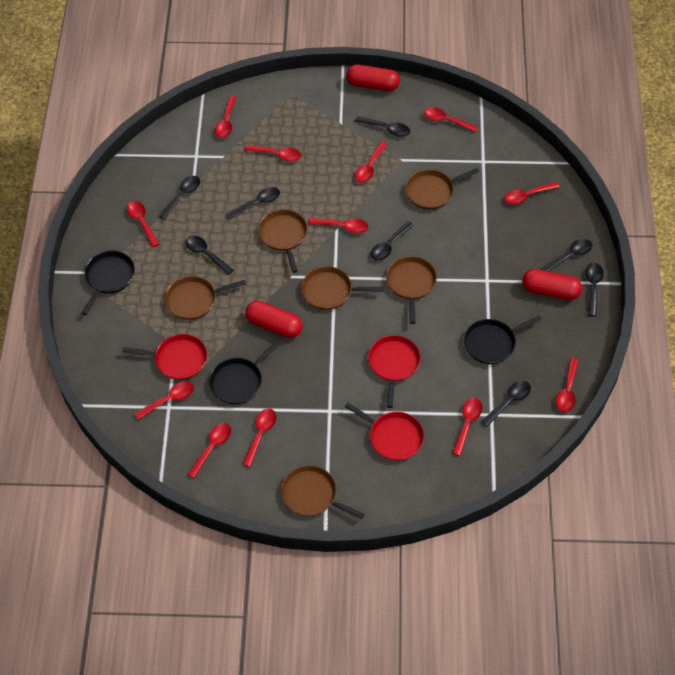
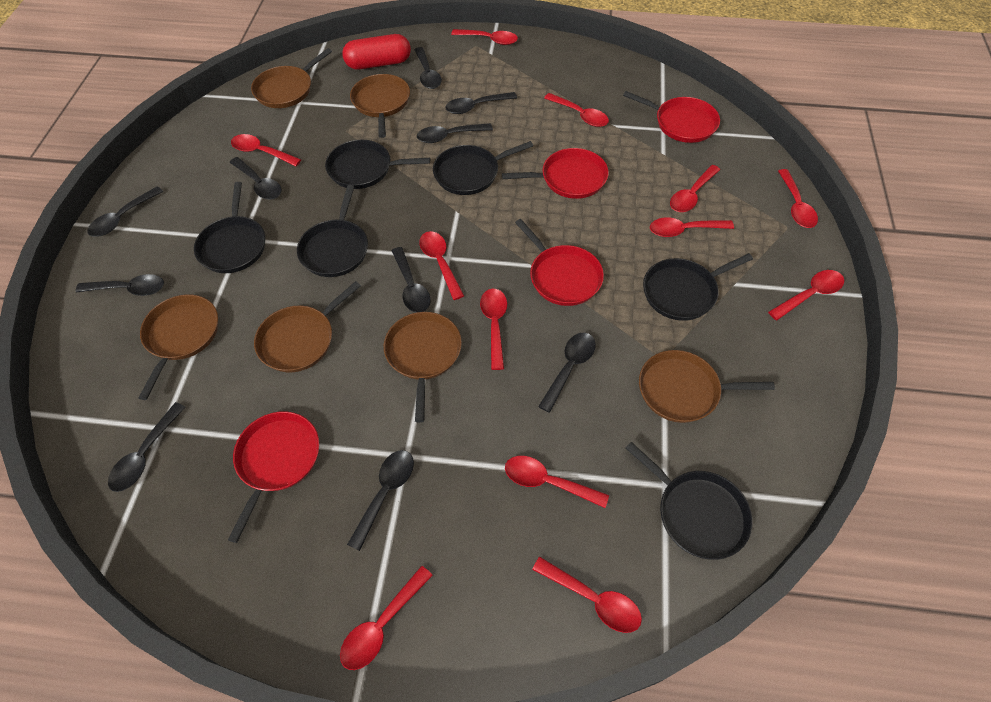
black pan: [82,251,135,315] [209,341,280,404] [464,315,542,364] = 3 -> [194,182,265,273] [297,185,368,277] [325,140,430,189] [433,141,533,195] [626,442,753,560] [643,253,753,321] = 6
black spoon: [158,176,200,219] [185,235,233,275] [226,187,280,220] [355,116,410,137] [370,221,414,261] [481,381,531,427] [540,239,592,271] [585,263,604,316] = 8 -> [76,274,164,296] [87,186,163,237] [108,402,186,492] [229,157,281,200] [347,450,414,551] [391,247,431,313] [414,47,442,89] [417,123,493,143] [445,92,517,114] [538,333,596,413] = 10
red capsule: [245,301,302,338] [346,64,400,91] [522,269,582,300] = 3 -> [342,34,411,70] = 1
red pan: [123,334,207,380] [345,403,424,461] [368,335,421,408] = 3 -> [228,411,319,543] [502,148,609,199] [515,219,604,306] [623,91,720,143] = 4

